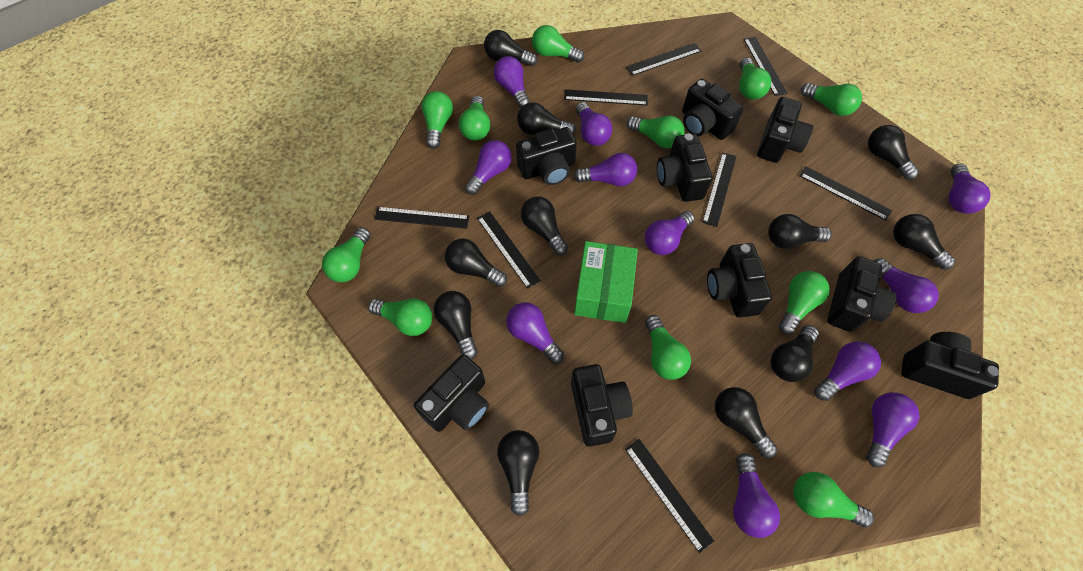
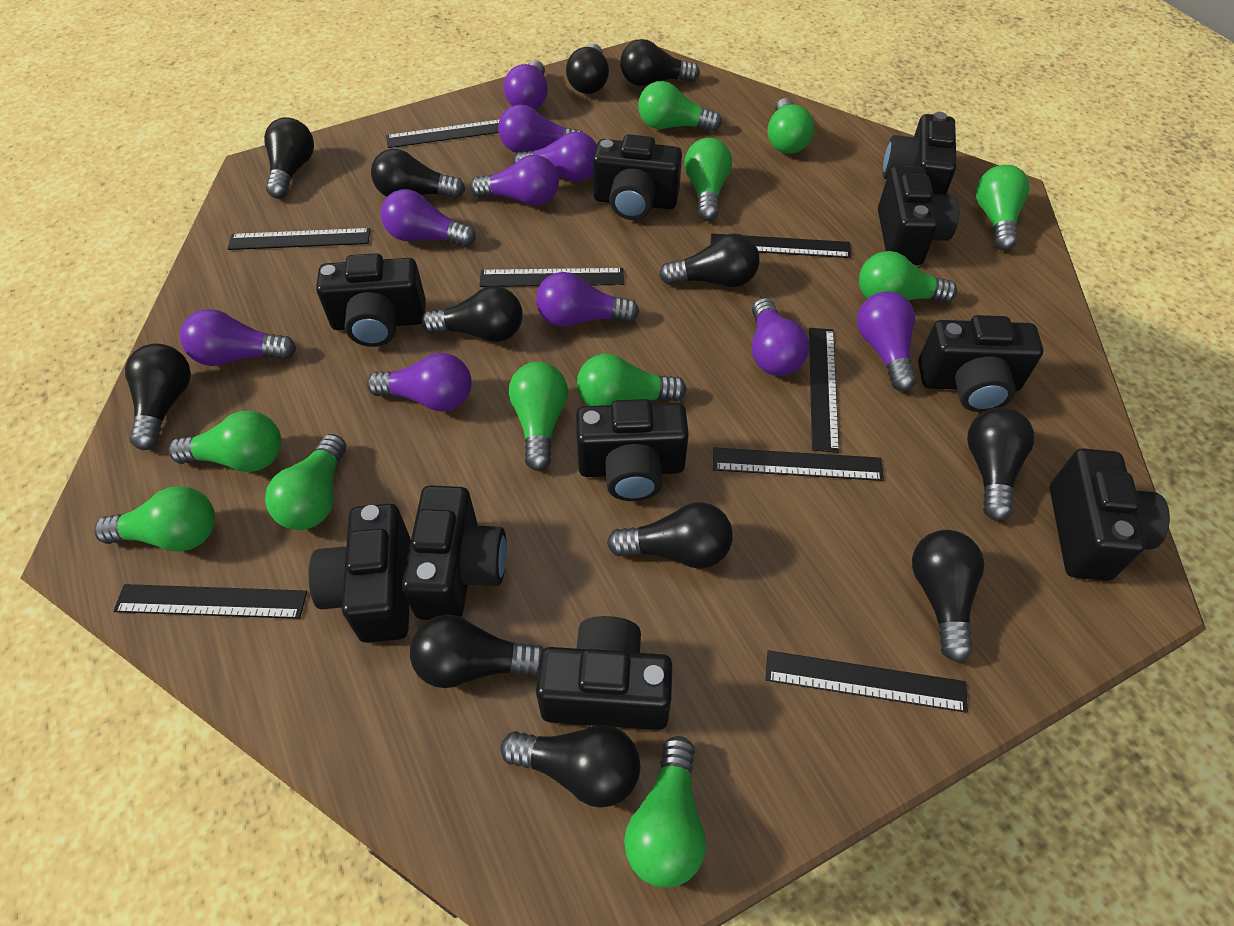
black camera: [414,354,489,432] [516,127,577,185] [571,364,633,447] [657,134,713,202] [682,79,744,140] [707,243,772,318] [757,97,813,163] [827,256,897,332] [901,332,999,399] = 9 -> [308,503,411,643] [316,253,426,347] [402,485,507,620] [536,616,673,730] [576,399,689,501] [593,134,682,220] [878,166,959,265] [883,112,957,194] [918,315,1043,412] [1049,448,1170,581] = 10
black light bulb: [434,291,478,359] [445,239,507,287] [484,30,537,66] [497,430,539,516] [517,102,576,135] [521,196,568,255] [715,387,777,458] [768,214,832,249] [770,325,819,382] [868,125,919,180] [893,214,955,270] = 11 -> [125,343,191,450] [264,117,314,199] [371,149,465,198] [410,615,544,688] [421,286,523,342] [500,725,640,808] [566,44,609,94] [607,502,733,569] [620,39,700,86] [659,233,759,287] [912,530,984,662] [967,407,1034,521] = 12
green box: [574,241,638,323] = 1 -> none = 0
purple light bulb: [465,140,512,195] [493,56,530,109] [506,302,564,364] [574,153,637,186] [576,102,612,146] [645,211,695,255] [733,453,780,538] [814,341,881,401] [866,392,919,467] [874,258,939,313] [948,164,991,214] = 11 -> [180,309,296,366] [367,353,472,412] [381,189,476,247] [470,155,559,206] [498,104,583,153] [504,60,548,110] [513,132,597,182] [536,272,639,327] [752,298,809,376] [857,291,917,391] = 10

